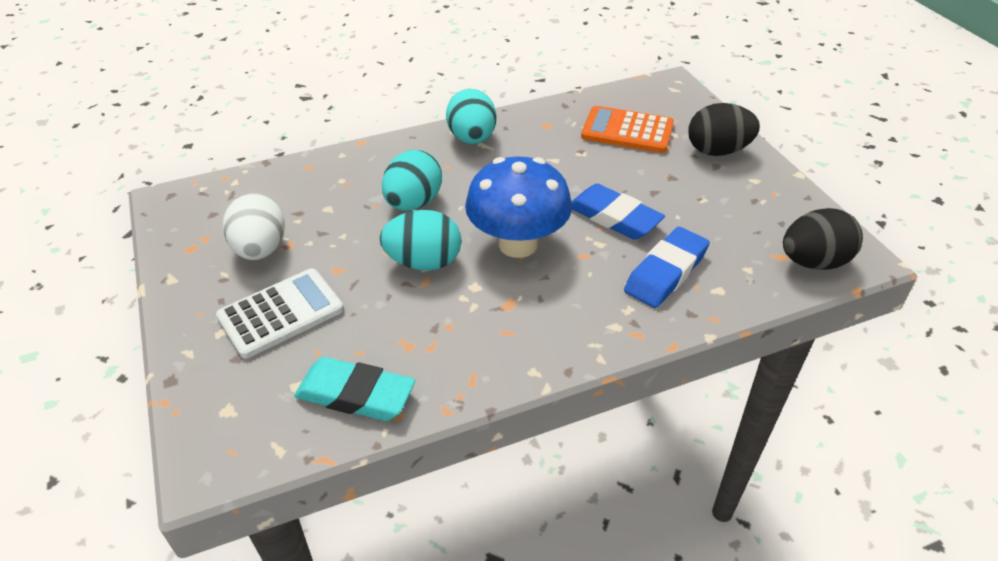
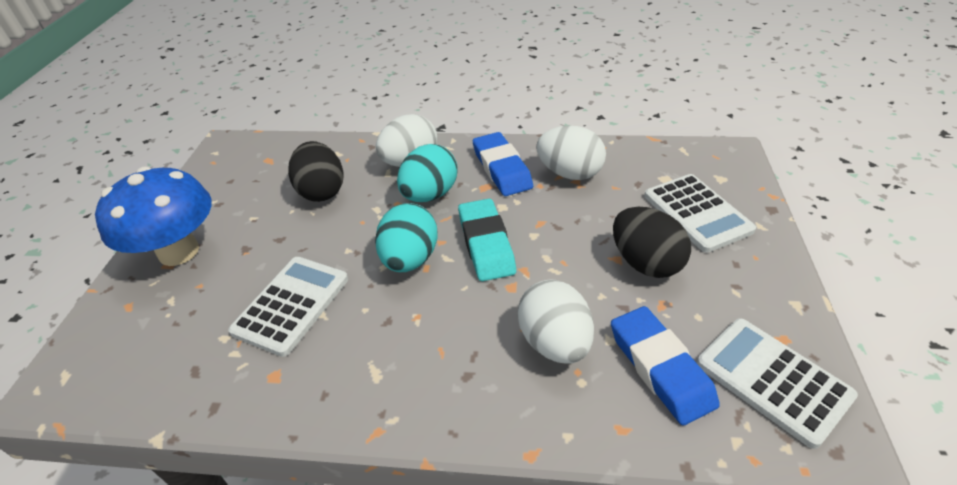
orange calculator: [581,106,674,153] = 1 -> none = 0
turquoise egg: [380,210,462,270] [382,150,442,211] [446,89,496,144] = 3 -> [375,203,438,272] [397,144,458,202] = 2
white calculator: [216,268,344,359] = 1 -> [228,257,348,357] [644,174,756,253] [697,318,858,449] = 3
white egg: [223,194,285,260] = 1 -> [376,114,437,167] [518,279,594,364] [536,126,606,180] = 3

